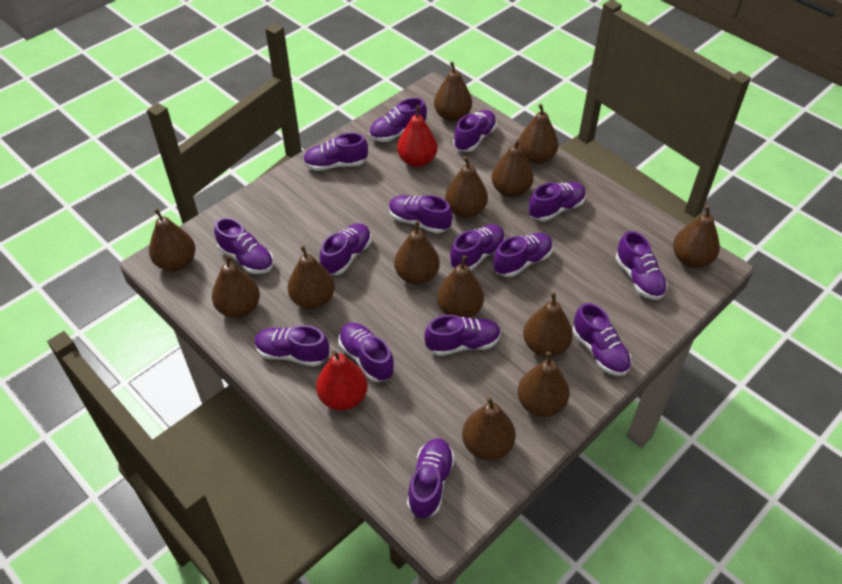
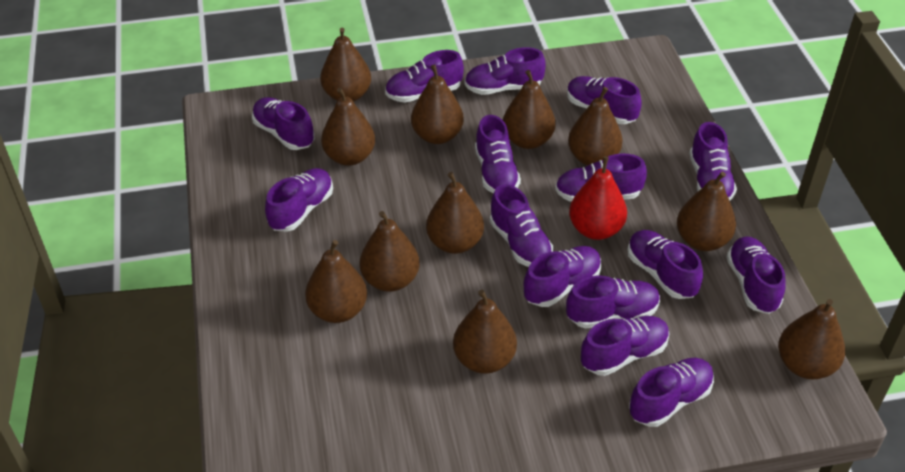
brown pear: [149,209,196,271] [212,255,260,318] [288,246,335,309] [394,221,440,285] [434,62,472,122] [437,256,484,318] [445,156,488,218] [462,397,516,461] [492,139,534,198] [518,104,558,164] [518,352,570,417] [523,292,573,357] [673,205,720,268] = 13 -> [305,240,367,323] [320,28,371,102] [321,88,375,166] [360,211,420,292] [411,64,464,144] [426,172,484,254] [453,290,517,374] [503,70,555,149] [568,87,623,166] [677,171,736,251] [778,299,845,379] = 11
red pear: [316,350,368,411] [397,106,437,167] = 2 -> [569,156,627,240] = 1

